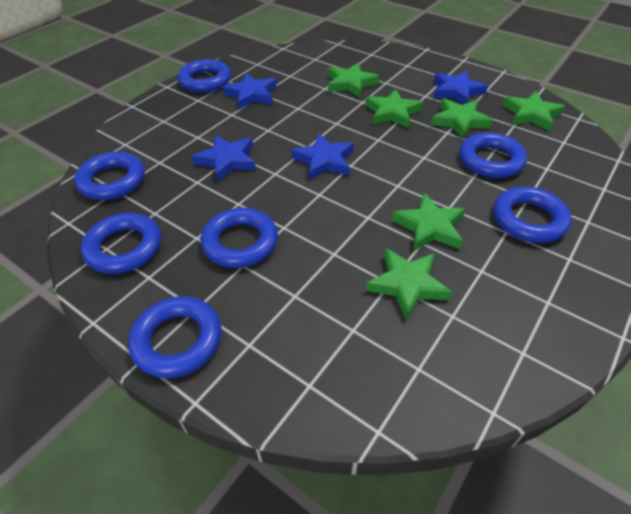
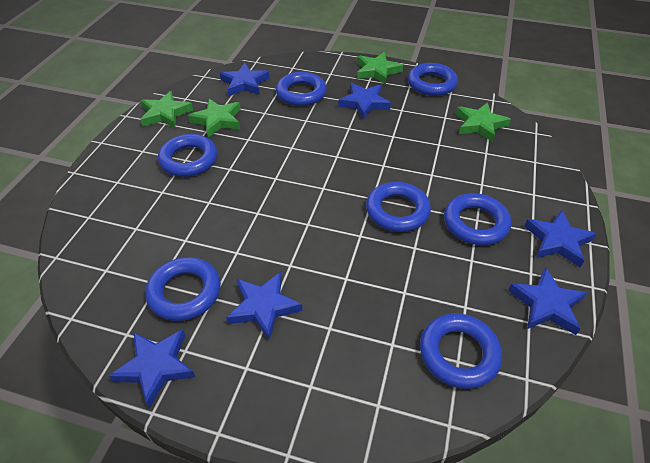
blue star: [192,135,256,182] [222,73,276,109] [291,133,354,180] [433,70,488,104] = 4 -> [109,329,195,409] [220,63,269,96] [226,272,302,340] [338,83,391,119] [508,267,587,335] [524,210,597,267] = 6
green star: [328,63,379,97] [365,89,423,128] [366,248,452,321] [392,193,466,251] [431,98,493,139] [503,91,566,131] = 6 -> [140,91,193,128] [188,99,241,138] [357,52,403,85] [456,103,511,142] = 4

